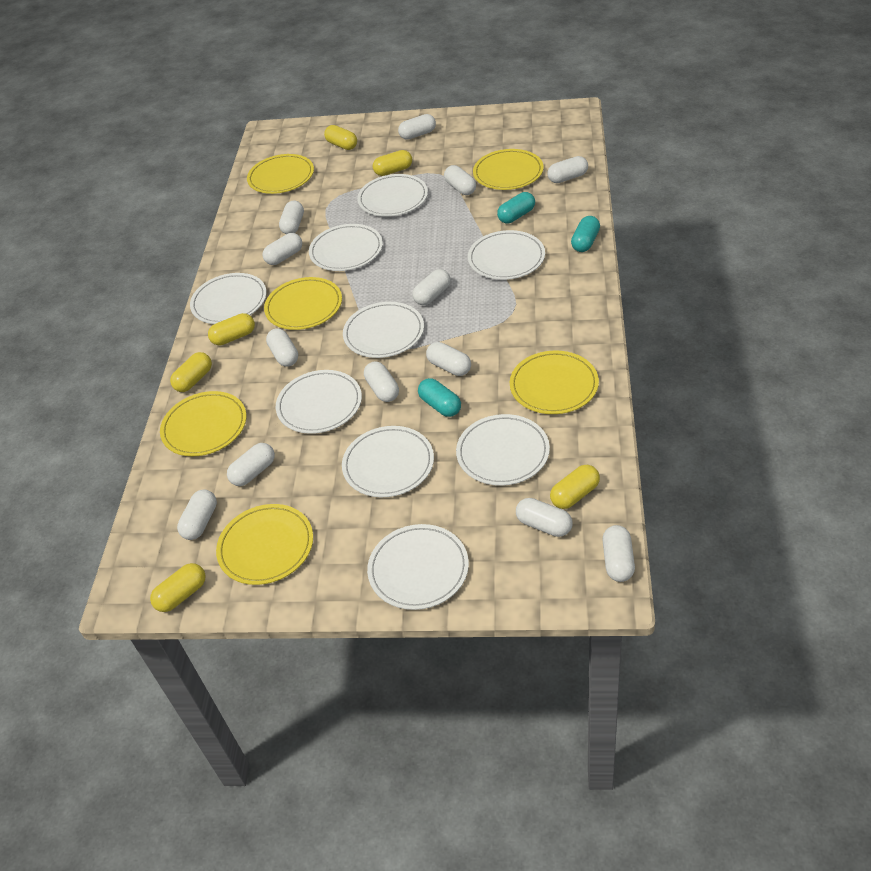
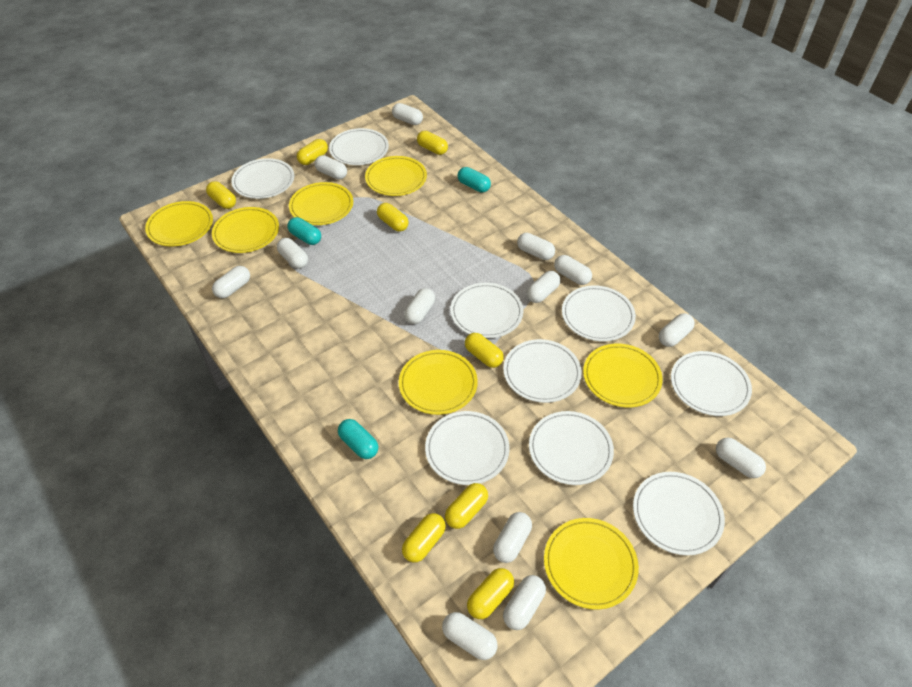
yellow capsule: [150,563,206,612] [170,352,212,392] [208,313,255,345] [324,125,357,150] [373,150,412,176] [550,465,600,509] = 6 -> [206,181,236,209] [297,139,328,165] [377,203,409,232] [402,513,446,563] [417,131,448,155] [445,483,488,529] [465,333,504,368] [467,568,514,619] = 8
yellow plate: [160,391,246,456] [216,504,313,585] [247,154,314,194] [264,277,342,330] [473,149,543,190] [510,351,599,414] = 6 -> [145,201,213,246] [212,207,279,253] [289,182,353,225] [365,156,427,196] [399,350,478,415] [544,518,639,610] [583,344,663,408] = 7

